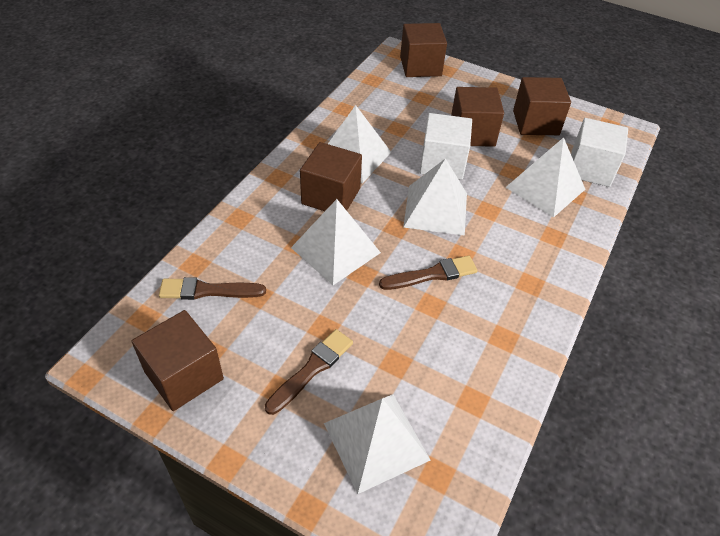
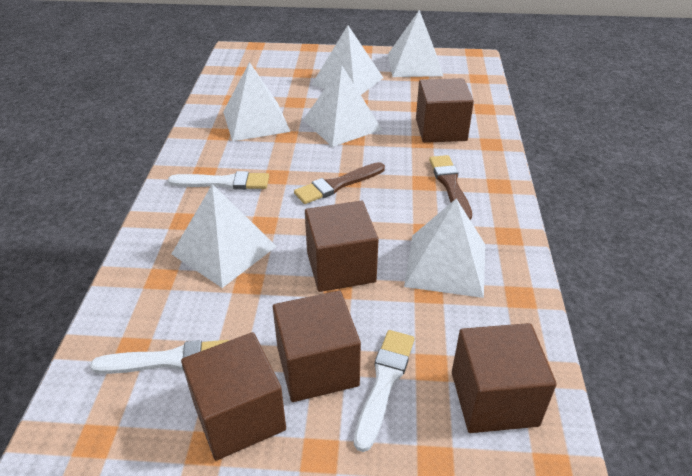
brown brush: [159,277,266,300] [265,329,353,415] [379,256,478,290] = 3 -> [294,162,385,204] [429,155,472,220] = 2
white brush: none = 0 -> [90,340,229,374] [168,171,269,190] [354,330,415,452] = 3
white cube: [420,113,472,180] [571,118,628,187] = 2 -> none = 0
white pyramid: [291,199,381,285] [324,395,430,494] [328,105,391,183] [403,158,467,236] [505,137,585,217] = 5 -> [172,184,277,288] [223,62,291,141] [303,65,382,147] [312,25,383,95] [388,10,443,77] [404,198,485,298] = 6

